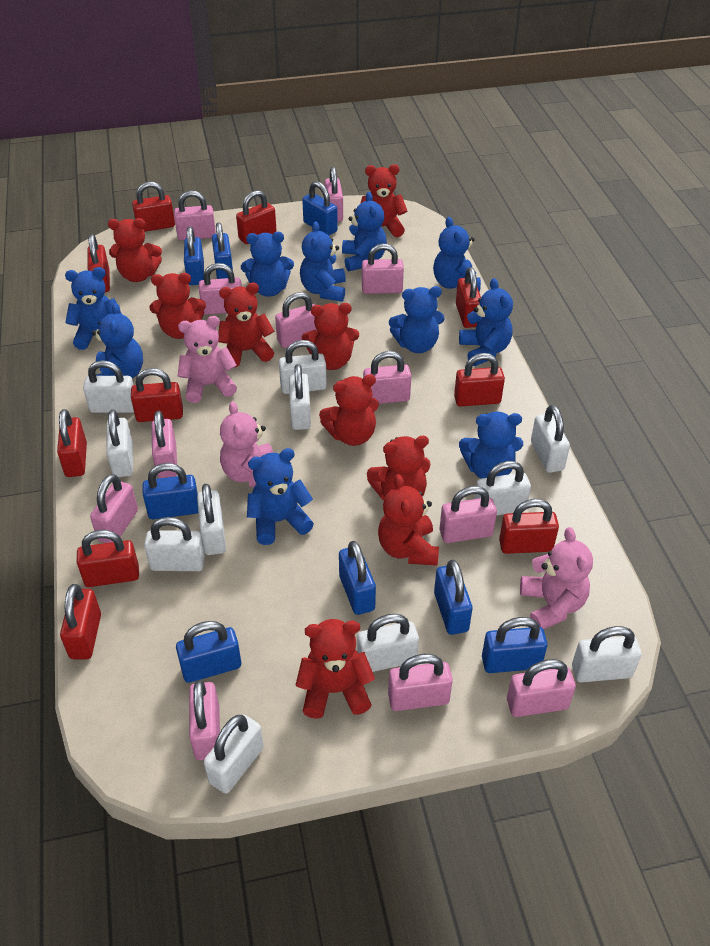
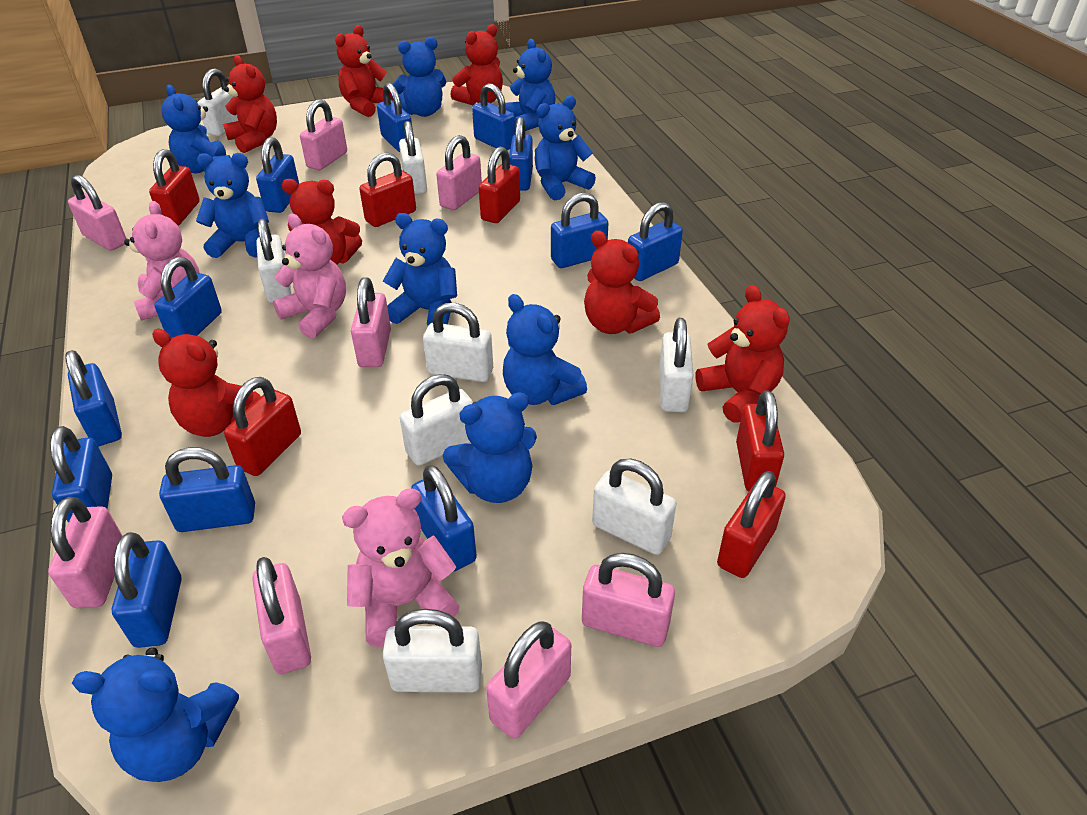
blue padlock: [142,463,198,519] [176,621,241,683] [184,227,204,285] [212,223,233,279] [302,181,338,236] [339,541,376,615] [434,560,472,635] [482,617,547,673] = 8 -> [50,426,112,523] [65,350,122,446] [112,532,182,648] [155,257,222,338] [159,447,255,532] [256,137,299,213] [377,83,412,152] [411,465,477,572] [472,83,515,150] [509,117,533,191] [551,193,609,268] [628,202,683,281] = 12
blue teddy bear: [65,267,122,350] [92,303,143,378] [241,232,294,297] [247,448,314,545] [300,222,346,302] [342,192,387,271] [389,286,444,353] [433,217,481,291] [459,278,513,366] [459,412,523,479] = 10 -> [72,647,239,782] [161,85,231,173] [196,153,269,258] [383,213,457,326] [393,37,446,117] [442,392,537,503] [503,294,587,405] [505,39,556,131] [535,96,596,200] = 9
pink padlock: [90,474,138,543] [151,411,177,478] [174,191,216,240] [189,680,220,760] [199,263,242,315] [275,292,317,348] [324,167,343,222] [362,244,404,294] [363,351,411,404] [388,654,453,711] [440,486,497,543] [507,659,576,717] = 12 -> [48,497,122,608] [68,175,127,251] [252,557,311,674] [300,99,347,170] [351,277,391,367] [436,135,482,210] [486,621,571,739] [582,553,675,647] = 8
red padlock: [57,409,87,477] [60,584,101,659] [77,530,139,587] [88,234,110,292] [131,368,183,422] [132,182,175,232] [236,190,276,244] [454,353,505,407] [456,267,481,328] [499,499,559,554] = 10 -> [149,149,200,226] [224,377,301,476] [359,152,416,227] [479,147,520,223] [717,471,786,578] [736,390,784,492] = 6
red teddy bear: [108,218,162,282] [150,273,206,339] [218,283,274,367] [296,619,375,719] [302,303,359,370] [319,374,379,446] [360,164,407,237] [367,436,431,500] [378,474,439,566] = 9 -> [152,329,261,437] [223,55,277,153] [282,179,362,265] [335,25,393,117] [451,24,503,105] [584,230,660,334] [696,285,790,423] = 7
white padlock: [83,360,134,413] [106,409,133,477] [144,517,205,571] [197,484,226,555] [204,714,264,794] [279,340,327,394] [289,364,311,430] [357,614,419,672] [475,461,531,516] [531,405,570,473] [572,626,641,682] = 11 -> [198,68,238,136] [256,219,291,303] [382,609,482,693] [399,121,427,195] [400,374,473,466] [423,303,493,382] [592,459,676,555] [659,318,694,412] = 8

